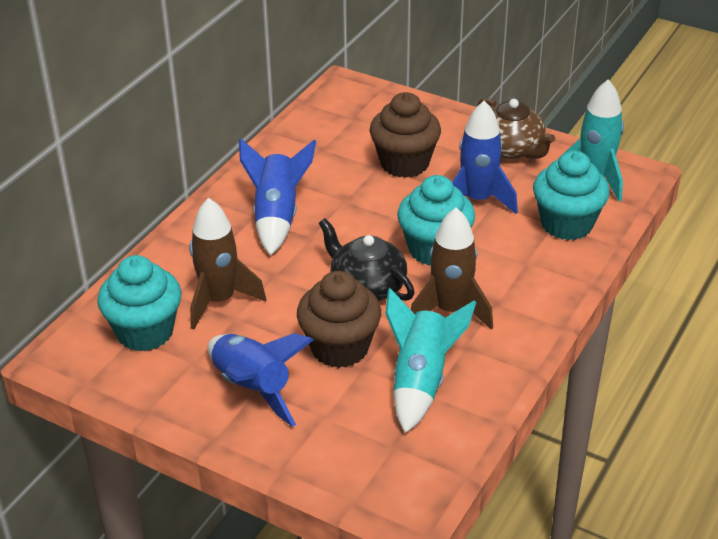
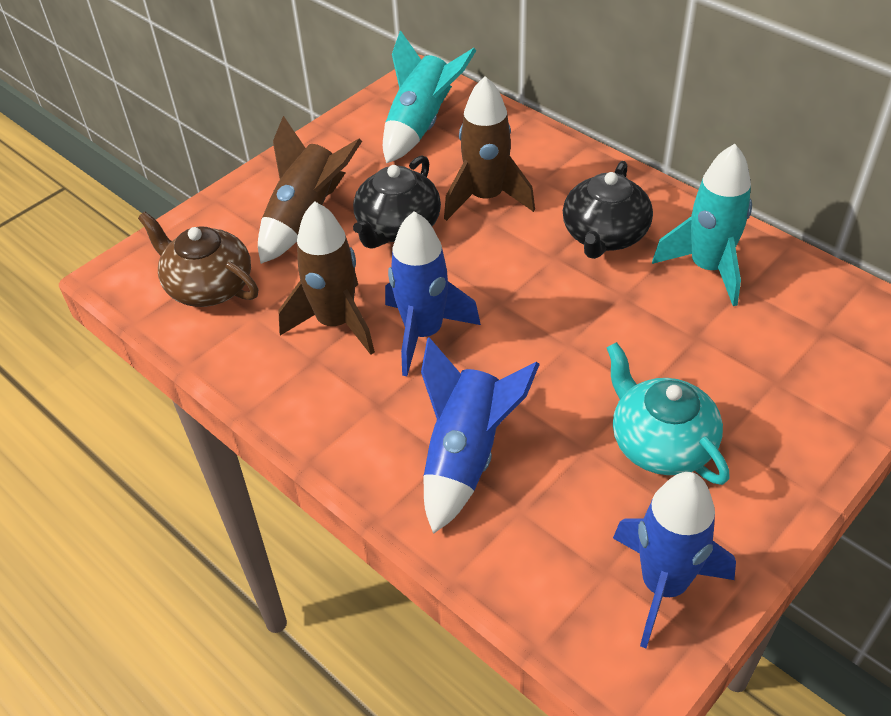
black teapot: [319,218,415,301] = 1 -> [353,155,441,249] [563,161,653,259] = 2
brown cupcake: [297,271,381,368] [370,92,441,178] = 2 -> none = 0
brown rocket: [190,198,266,329] [411,208,493,329] = 2 -> [258,116,362,264] [278,202,375,355] [444,76,535,221] = 3
turquoise cupcake: [97,255,181,351] [397,175,475,266] [533,151,610,240] = 3 -> none = 0
turquoise teapot: none = 0 -> [607,342,730,485] = 1

